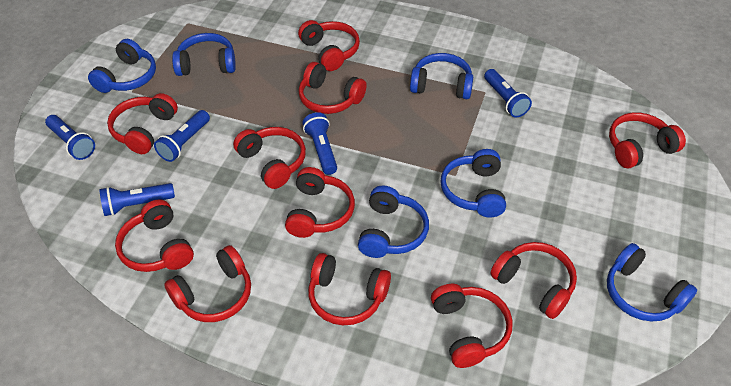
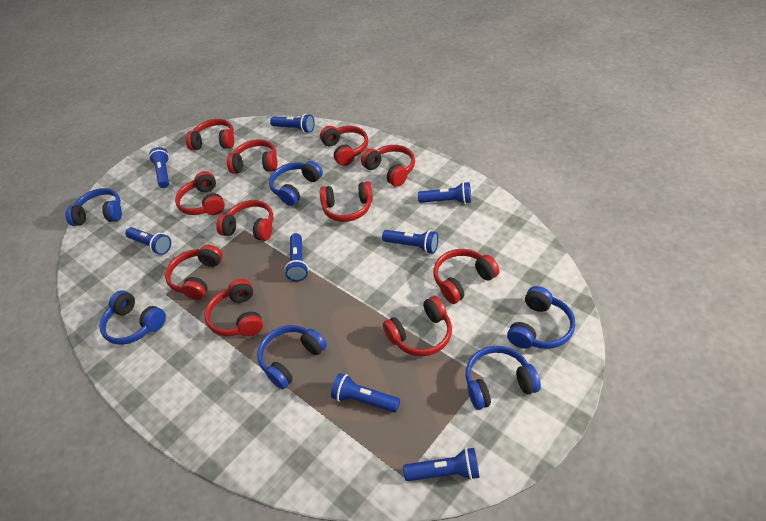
blue flashlight: [45,115,95,160] [100,183,175,216] [154,110,210,162] [302,112,337,175] [484,69,532,117] = 5 -> [125,227,171,255] [149,147,169,188] [270,114,315,133] [284,233,309,281] [331,373,400,413] [382,230,438,254] [403,448,480,481] [418,182,471,204] = 8

